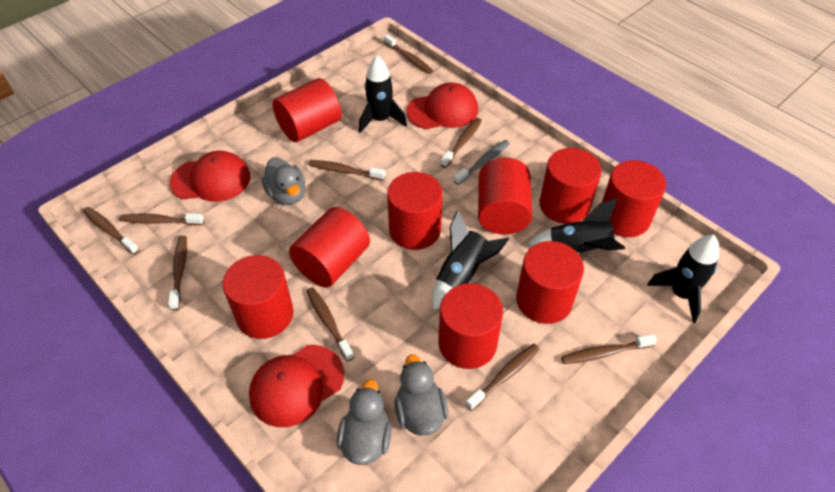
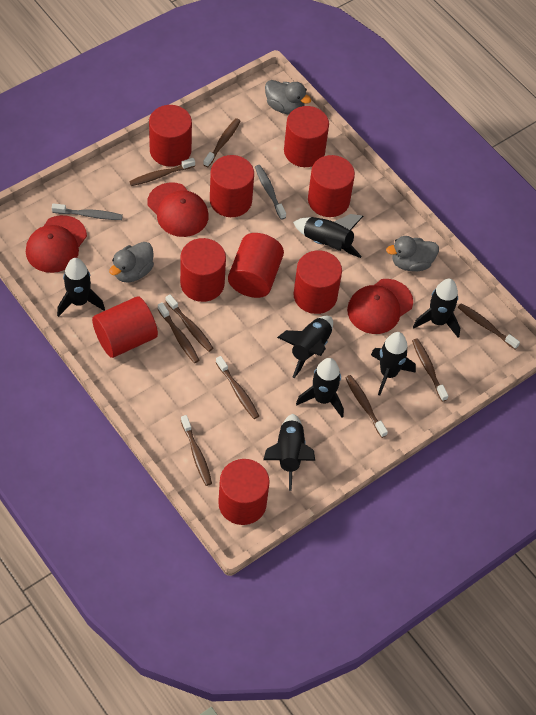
black rocket: [359,56,407,133] [432,211,509,310] [528,198,625,253] [647,235,719,323] = 4 -> [57,258,105,317] [263,414,315,491] [277,316,333,378] [293,214,363,258] [296,358,344,417] [371,332,416,396] [413,279,460,338] = 7
grey toothbrush: [454,140,510,185] = 1 -> [51,203,123,220] [255,165,286,220] = 2

